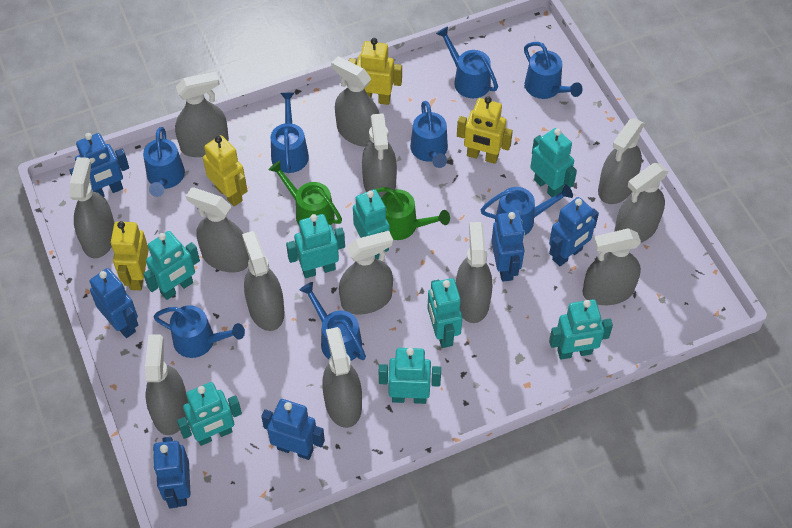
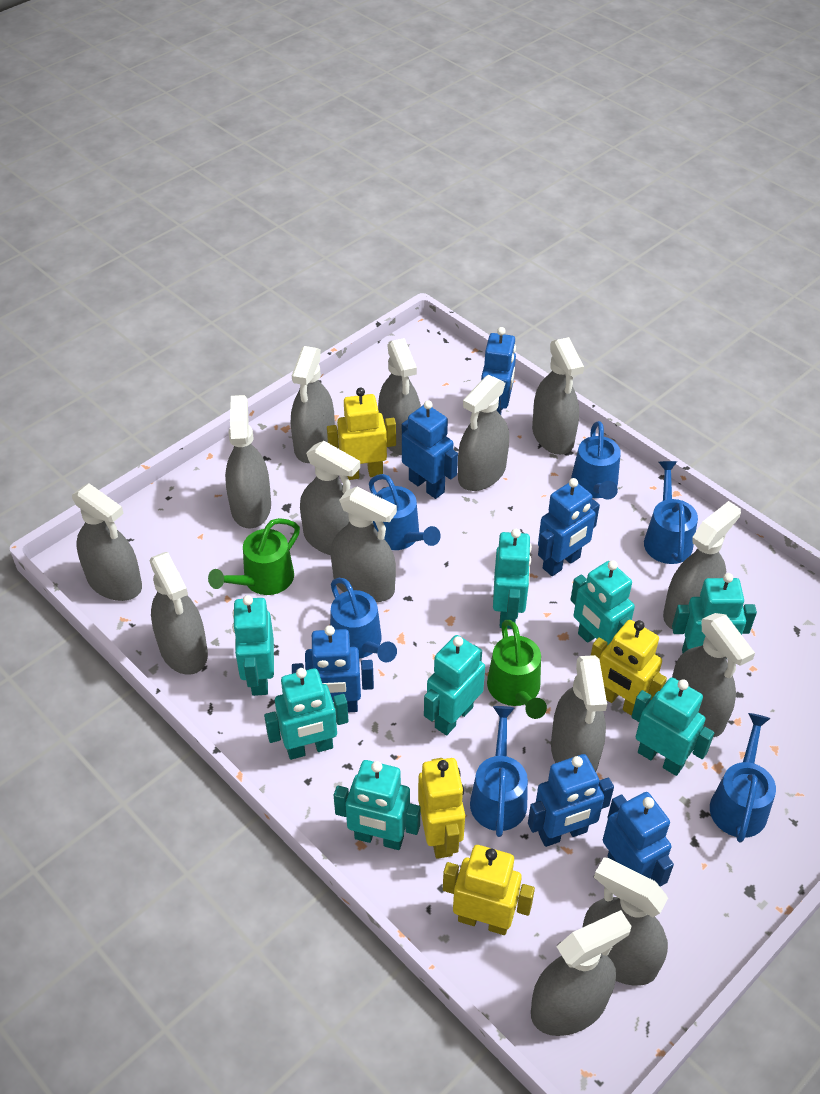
blue watering can: [143,127,185,197] [154,305,245,358] [271,92,309,173] [299,282,366,361] [410,101,448,168] [436,26,498,98] [480,184,573,236] [524,42,583,99] = 8 -> [330,578,397,662] [369,474,441,550] [470,706,528,837] [571,421,621,500] [644,461,698,564] [710,713,776,843] = 6
grey spray bottle: [70,157,114,258] [145,334,188,435] [175,72,229,157] [186,187,249,273] [242,231,285,331] [322,327,362,428] [331,56,380,147] [339,231,393,315] [362,113,397,198] [456,222,492,323] [583,228,641,305] [598,118,645,204] [614,163,668,243] = 13 -> [72,483,142,601] [150,552,208,675] [225,395,271,529] [291,346,335,463] [300,441,360,555] [331,486,397,602] [378,338,421,455] [458,375,509,491] [531,910,631,1036] [532,337,584,455] [551,655,607,772] [582,857,668,986] [663,501,741,629] [672,613,755,737] = 14

